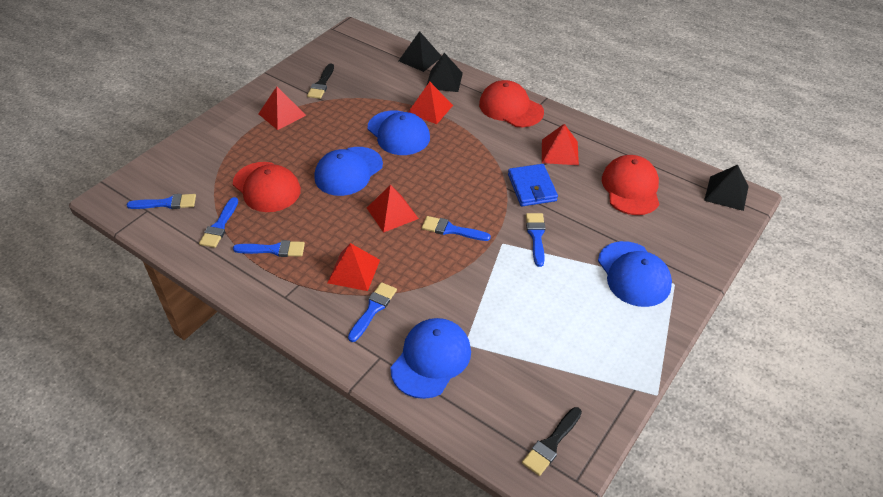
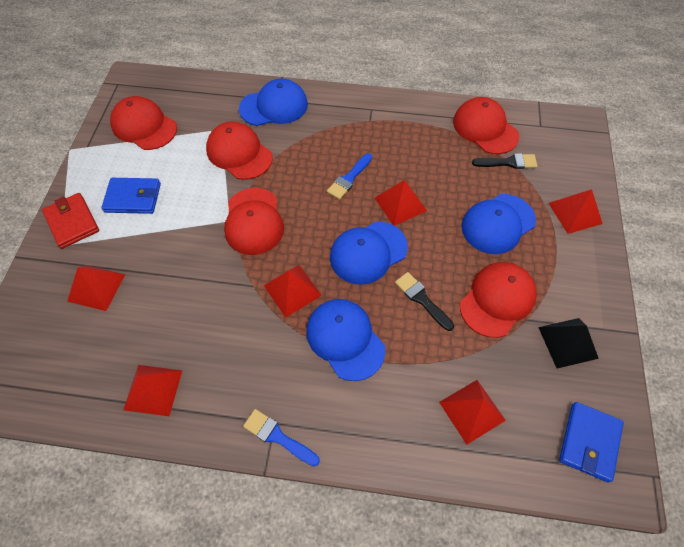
black pyramid: [399,31,441,72] [426,53,463,92] [704,165,749,211] = 3 -> [538,318,599,369] = 1
blue brush: [127,194,196,209] [199,197,238,248] [233,240,305,257] [348,282,397,342] [422,216,491,241] [526,213,545,267] = 6 -> [243,409,320,467] [327,153,372,200] = 2
blue wallet: [508,164,558,206] = 1 -> [102,178,161,214] [559,402,624,483] = 2
red cap: [233,162,301,212] [479,80,544,127] [602,155,659,215] = 3 -> [110,96,177,150] [206,121,273,180] [224,188,284,255] [453,97,519,154] [460,262,537,338] = 5
red pyramid: [259,87,306,130] [327,243,380,291] [367,185,419,233] [409,82,453,124] [542,124,579,165] = 5 -> [67,265,125,311] [123,365,183,416] [264,265,322,317] [375,180,427,226] [439,380,506,444] [549,189,603,234] = 6
red wallet: none = 0 -> [42,193,99,249] = 1

